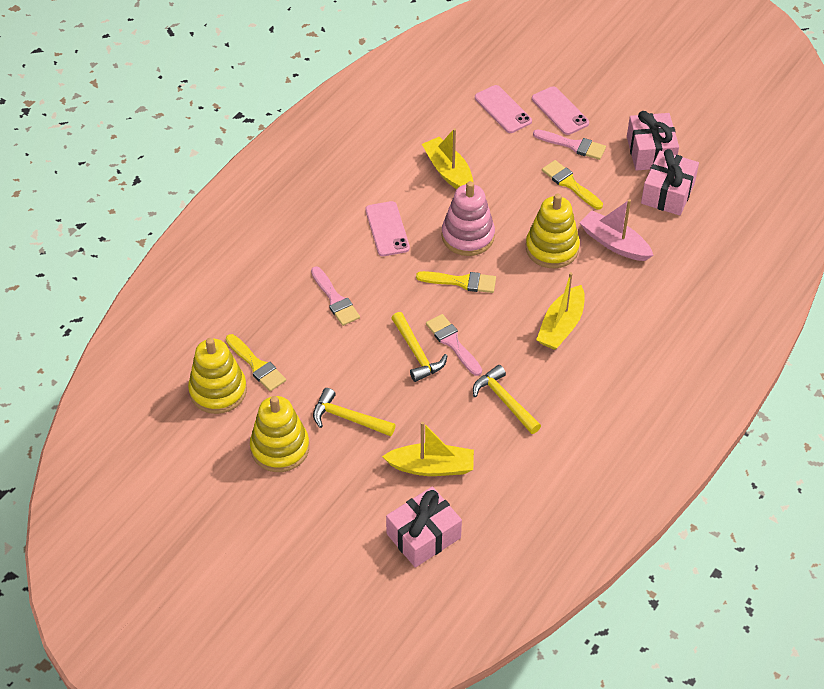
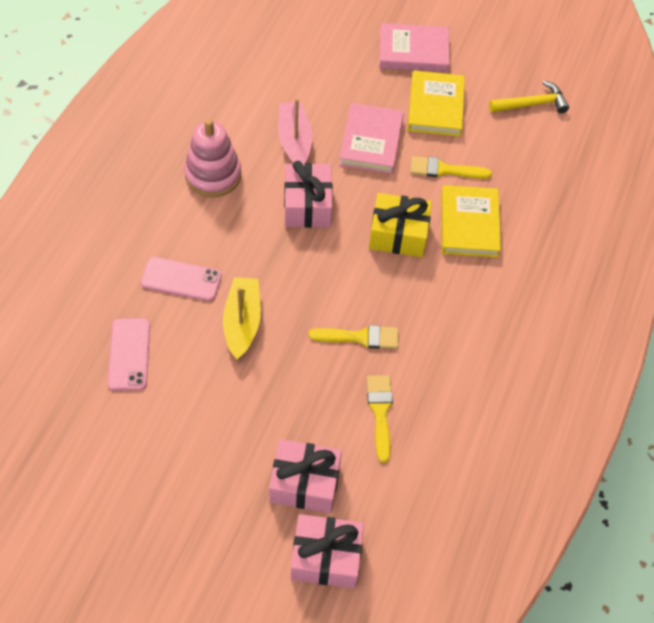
pink book: none = 0 -> [339,103,404,174] [379,23,450,72] = 2
pink brush: [311,266,360,326] [426,314,482,376] [533,129,606,160] = 3 -> none = 0
pink phone: [365,201,410,256] [475,85,532,133] [532,86,589,135] = 3 -> [107,318,150,390] [141,257,222,301] = 2
yellow boat: [382,422,474,476] [422,128,473,189] [536,272,585,350] = 3 -> [223,277,261,359] = 1
yellow book: none = 0 -> [408,70,465,137] [441,185,501,257] = 2
yellow gift: none = 0 -> [369,193,432,257] = 1
yellow hammer: [313,388,395,436] [391,312,447,382] [473,365,541,434] = 3 -> [489,81,569,113] = 1
yellow stacking toy: [188,338,247,414] [250,396,309,472] [526,194,580,268] = 3 -> none = 0

